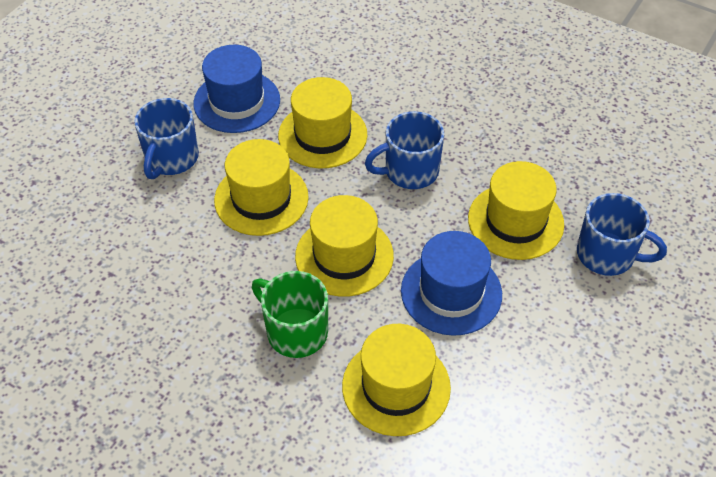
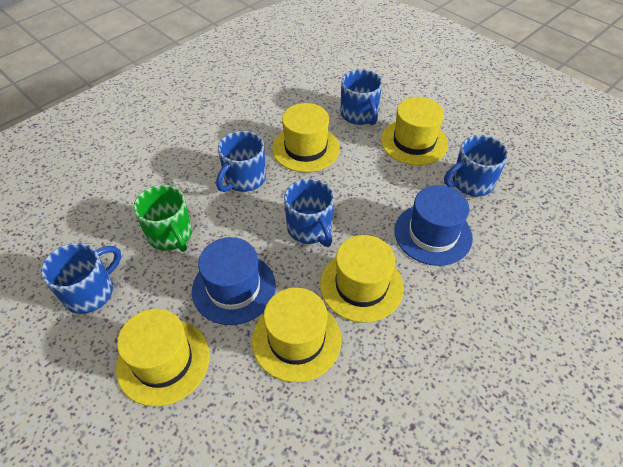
blue mug: [134,98,199,179] [365,111,444,189] [577,193,667,276] = 3 -> [41,243,121,314] [216,131,266,192] [284,178,334,247] [341,69,382,125] [444,135,508,196] = 5

